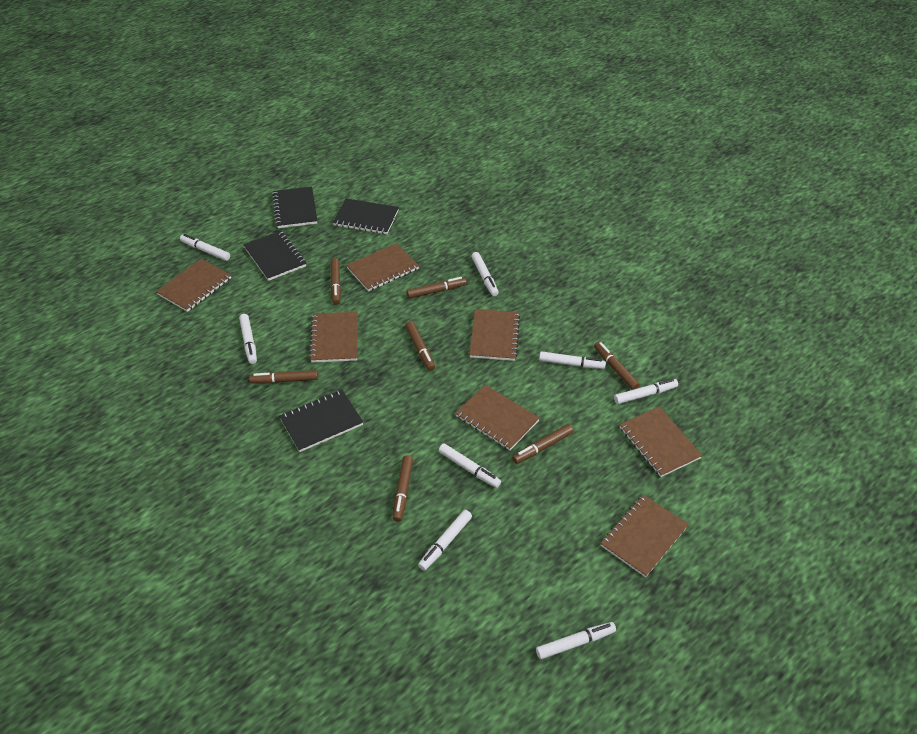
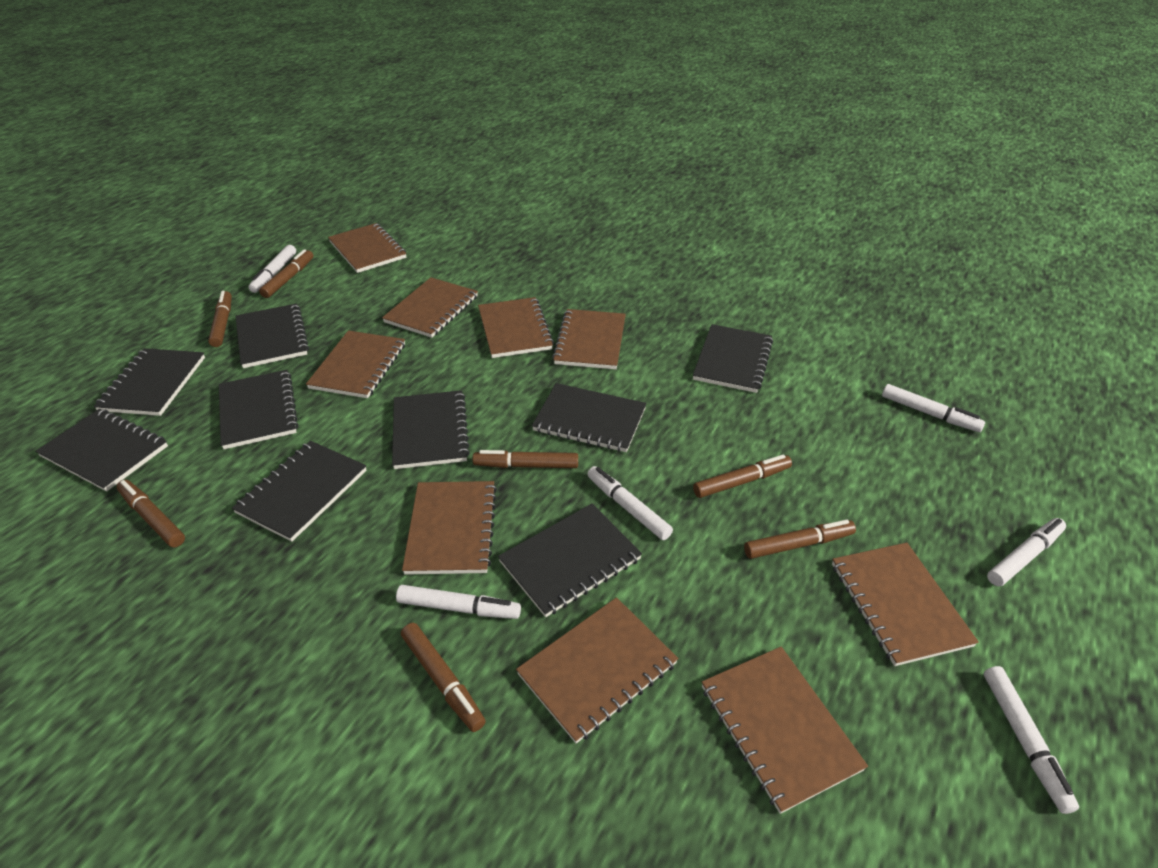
black notebook: [243,231,306,281] [272,187,317,228] [279,390,363,452] [333,198,399,234] = 4 -> [36,409,168,492] [94,348,205,416] [219,370,298,449] [232,441,367,542] [235,303,309,368] [392,390,470,469] [498,503,642,617] [532,383,647,452] [693,324,773,393] = 9
brown notebook: [156,259,231,312] [309,312,358,363] [346,243,419,291] [455,385,540,450] [469,309,520,361] [600,494,689,577] [620,406,703,477] = 7 -> [306,330,405,398] [328,223,406,273] [382,277,478,338] [402,481,497,575] [478,297,554,358] [516,597,679,744] [552,309,626,369] [702,647,868,814] [832,543,979,666] = 9
white marker: [180,234,230,261] [239,314,257,364] [418,510,472,571] [439,443,501,488] [471,252,499,296] [536,622,616,659] [539,351,606,369] [614,379,678,404] = 8 -> [248,245,296,293] [396,585,521,619] [587,466,673,540] [882,384,985,432] [984,666,1079,814] [987,518,1066,586] = 6

